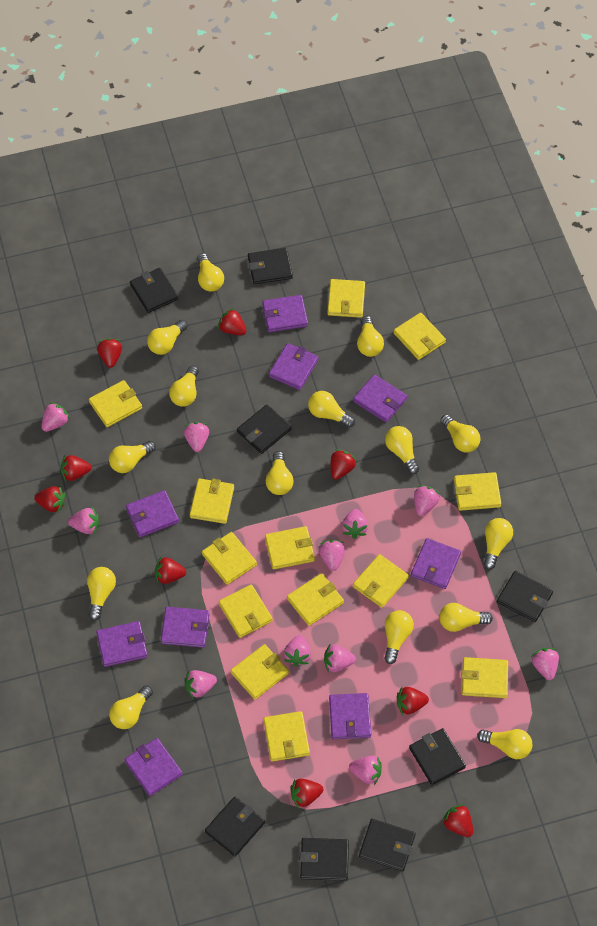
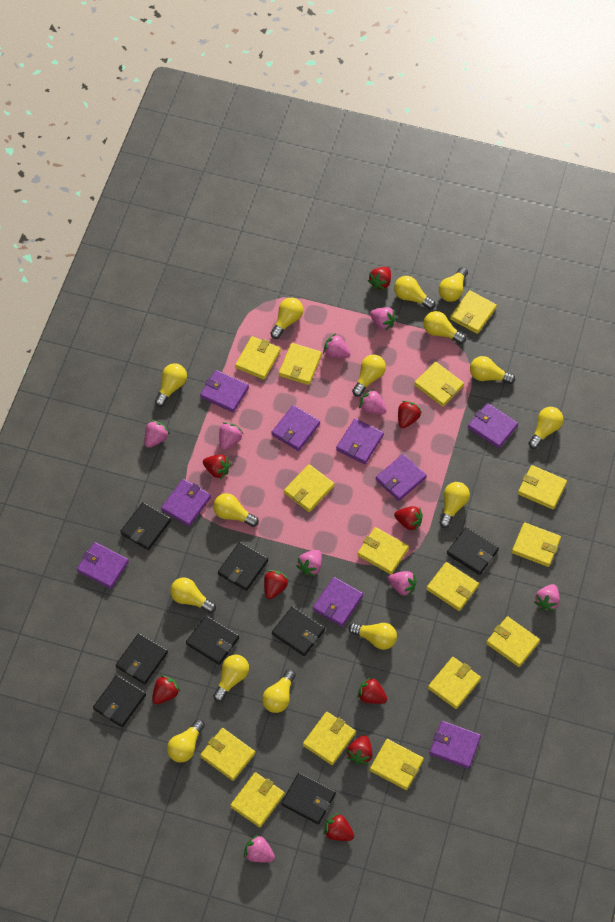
pink strawberry: [41,402,70,432] [68,507,99,534] [184,422,209,452] [185,670,217,699] [284,635,311,667] [319,540,345,571] [324,645,356,672] [342,509,368,539] [349,756,382,785] [414,485,440,516] [531,648,559,680] = 11 -> [145,420,170,448] [219,422,243,450] [244,835,275,862] [296,550,322,577] [323,334,350,358] [359,389,387,414] [370,307,396,331] [388,571,417,597] [534,584,560,611] = 9
yellow wallet: [89,380,142,427] [190,478,234,524] [202,532,257,585] [219,584,273,638] [231,644,289,699] [264,711,310,762] [265,526,315,569] [287,573,344,626] [327,279,365,318] [353,554,409,608] [394,313,446,360] [454,472,501,511] [461,657,508,698] = 13 -> [200,728,255,781] [230,772,285,827] [235,336,281,380] [279,343,322,385] [284,464,334,512] [303,712,356,765] [357,527,409,574] [370,739,424,790] [414,362,464,407] [427,562,479,611] [428,657,481,709] [450,290,497,334] [486,616,540,667] [512,522,561,567] [518,465,567,510] = 15

